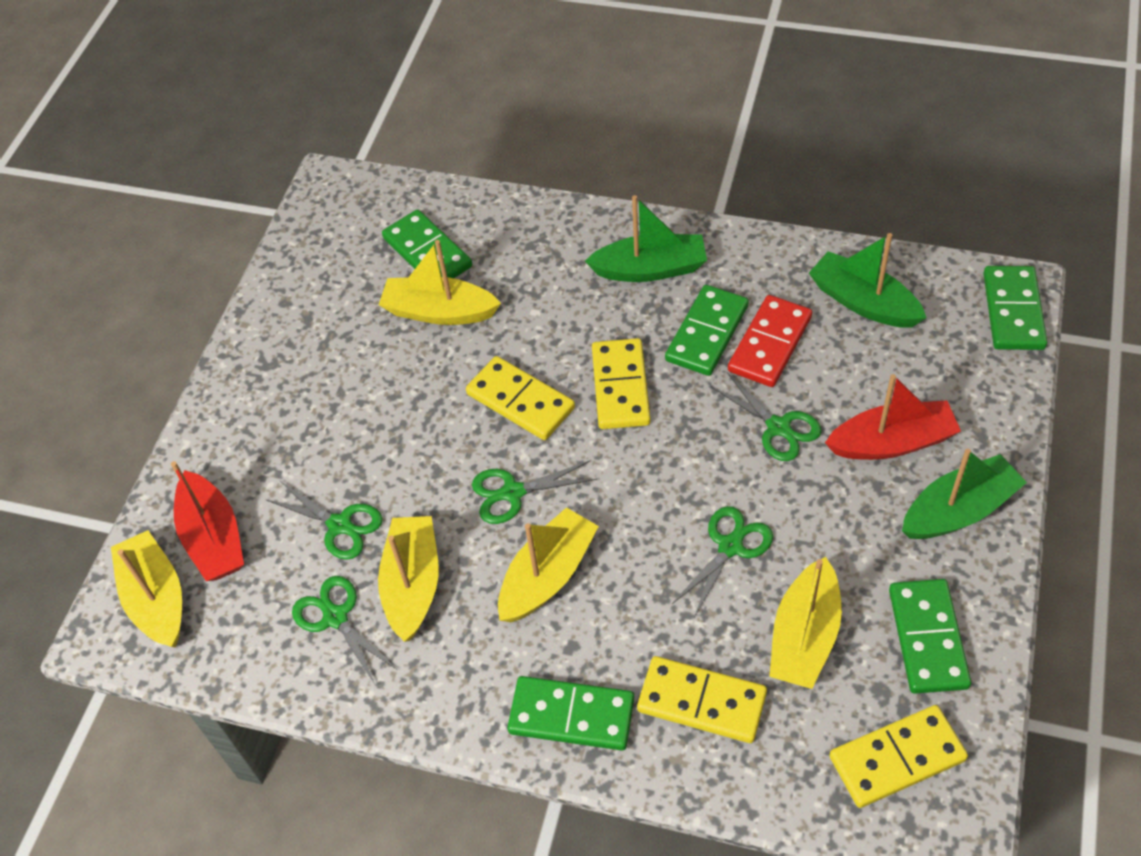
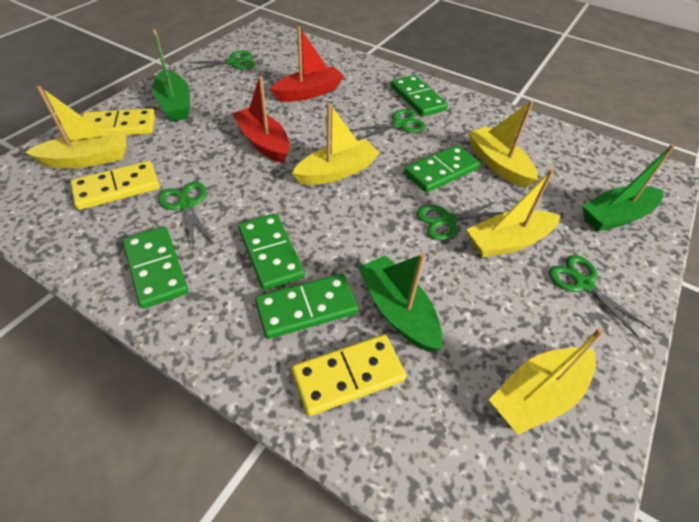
red domino: [728,295,812,387] = 1 -> none = 0
yellow domino: [466,356,575,440] [592,338,651,429] [637,656,767,743] [830,705,968,808] = 4 -> [70,161,160,210] [82,108,155,135] [292,334,406,416] = 3

